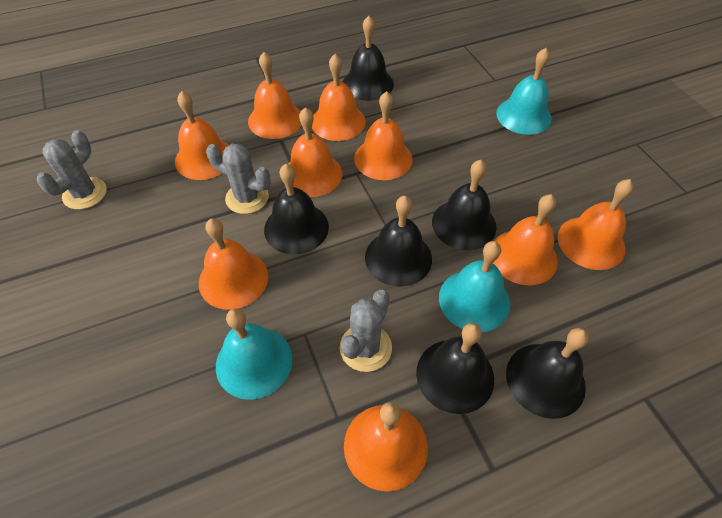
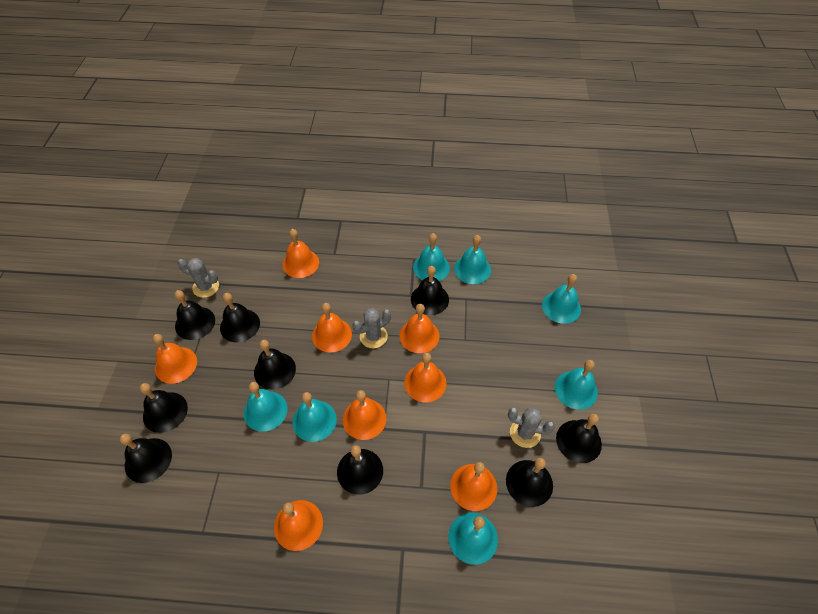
black bell: [264,164,329,255] [343,16,394,101] [365,196,432,287] [416,323,494,414] [432,160,496,250] [506,328,589,419] = 6 -> [120,434,172,483] [140,383,188,433] [175,290,215,340] [220,293,260,342] [254,340,296,390] [337,445,383,495] [411,266,449,315] [506,458,553,507] [556,414,602,463] = 9
orange bell: [175,91,229,180] [199,218,268,310] [248,52,301,139] [288,107,342,197] [312,54,366,141] [344,402,428,492] [354,91,413,180] [493,194,558,285] [558,179,634,270] = 9 -> [153,334,197,384] [274,500,323,551] [282,229,319,278] [312,303,352,353] [343,390,387,440] [400,304,440,353] [404,353,447,403] [450,462,497,511] = 8
turquoise bell: [216,308,293,400] [439,241,510,332] [496,48,552,135] = 3 -> [244,382,288,432] [292,392,337,442] [413,233,450,281] [448,513,498,565] [454,235,491,284] [542,274,581,324] [555,360,598,410] = 7

